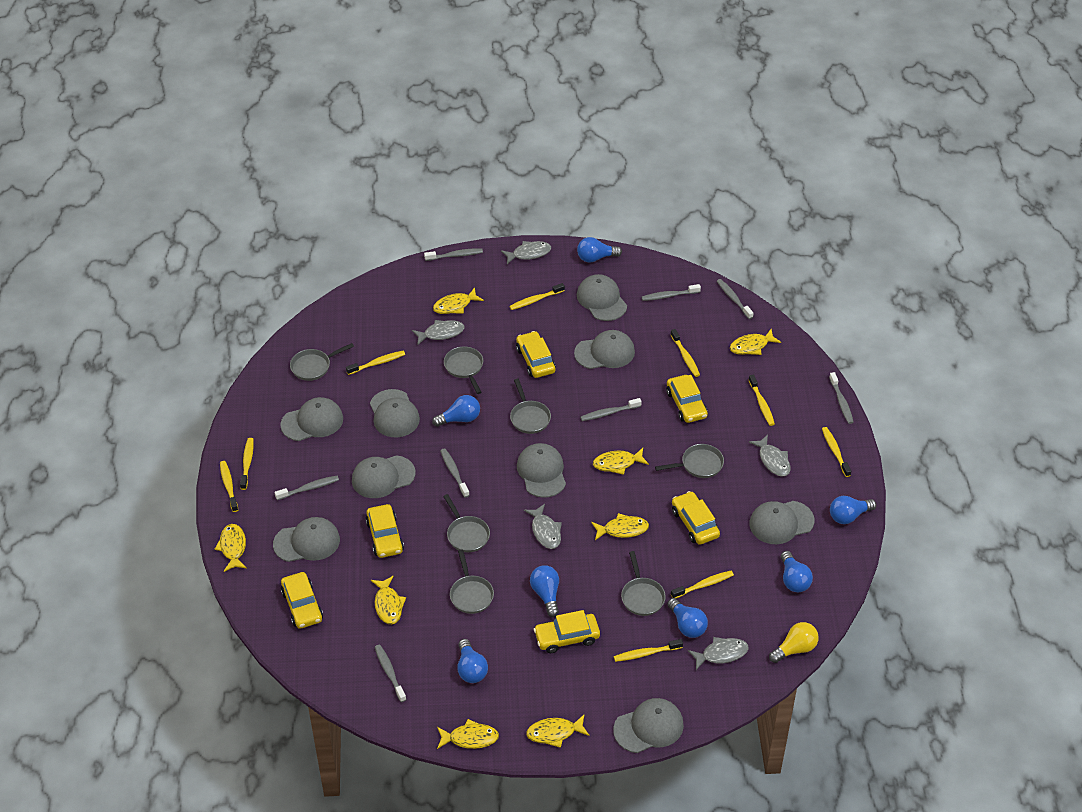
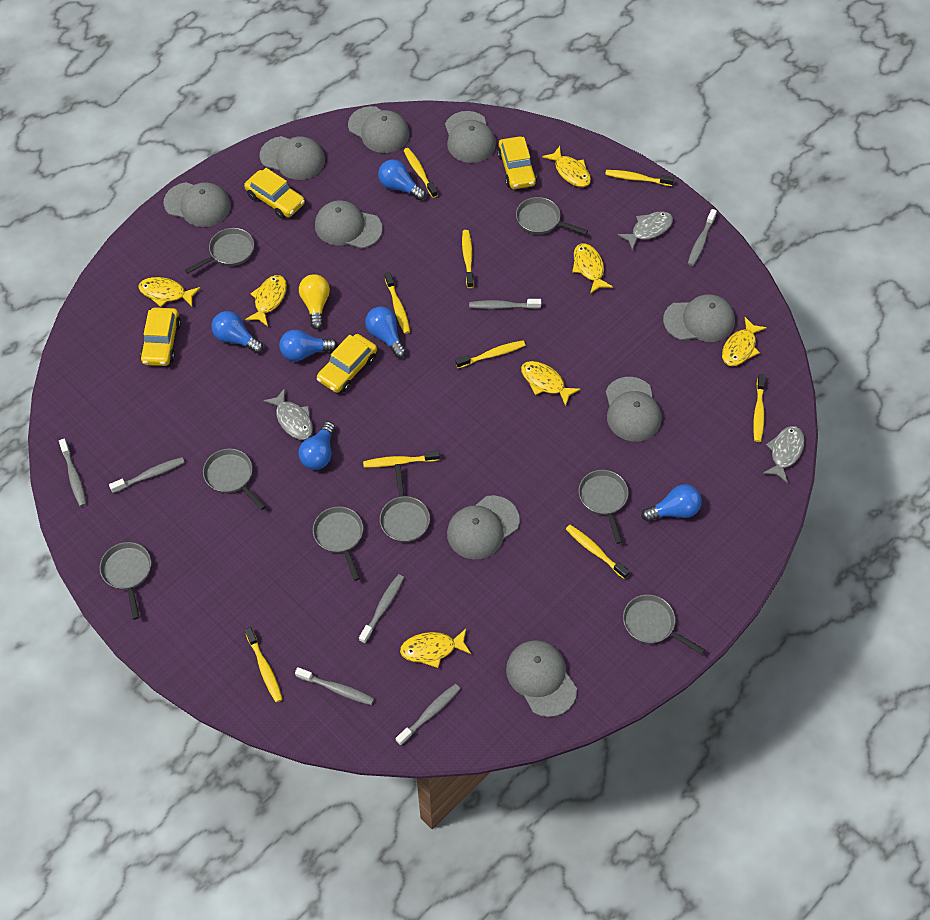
blue light bulb: [432,395,480,427] [458,639,488,683] [530,565,559,617] [577,237,622,262] [667,598,708,638] [781,551,813,592] [830,496,876,524] = 7 -> [211,311,263,353] [279,330,337,361] [298,421,335,470] [365,307,406,358] [378,160,426,200] [642,484,702,522] = 6
grey fish: [412,320,464,345] [501,241,551,264] [524,504,562,549] [688,637,749,670] [749,435,790,477] = 5 -> [263,388,313,440] [618,211,673,250] [763,426,804,483] = 3
grey pan: [290,343,354,381] [443,494,490,552] [444,346,483,394] [450,549,494,614] [510,379,551,434] [621,551,666,616] [655,444,724,478] = 7 -> [100,542,151,620] [185,228,254,274] [203,449,266,510] [313,506,363,581] [380,464,430,542] [516,197,588,235] [579,470,628,544] [623,595,705,654] = 8
grey toothbrush: [275,476,339,500] [375,645,407,702] [424,248,483,261] [440,448,470,498] [580,398,642,421] [642,284,701,301] [717,279,754,319] [829,372,854,424] = 8 -> [59,439,86,507] [109,457,185,493] [295,667,374,705] [359,574,404,644] [396,684,460,746] [469,299,541,309] [688,209,717,266] = 7
yellow car: [281,572,323,629] [365,504,404,558] [516,331,556,378] [534,610,600,653] [666,375,708,423] [672,491,720,545] = 6 -> [140,307,181,366] [244,168,305,219] [317,334,377,393] [497,136,537,189] = 4
yellow fish: [214,524,247,572] [371,576,406,624] [433,287,484,314] [437,719,499,749] [526,715,590,748] [591,513,649,540] [593,448,649,475] [730,329,781,355] = 8 -> [138,277,200,307] [245,275,287,326] [400,629,471,668] [521,361,581,406] [542,146,591,187] [572,243,613,294] [722,317,767,366] = 7

